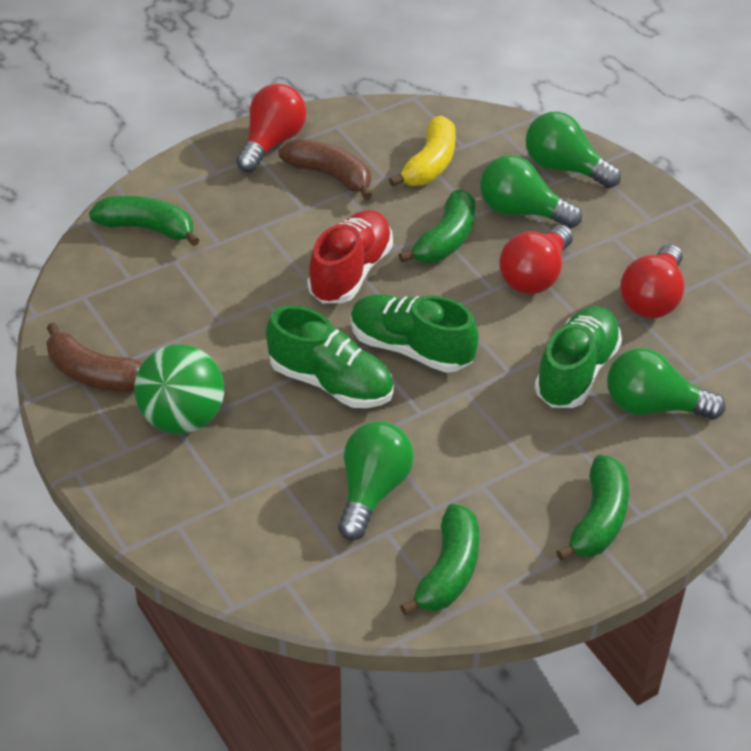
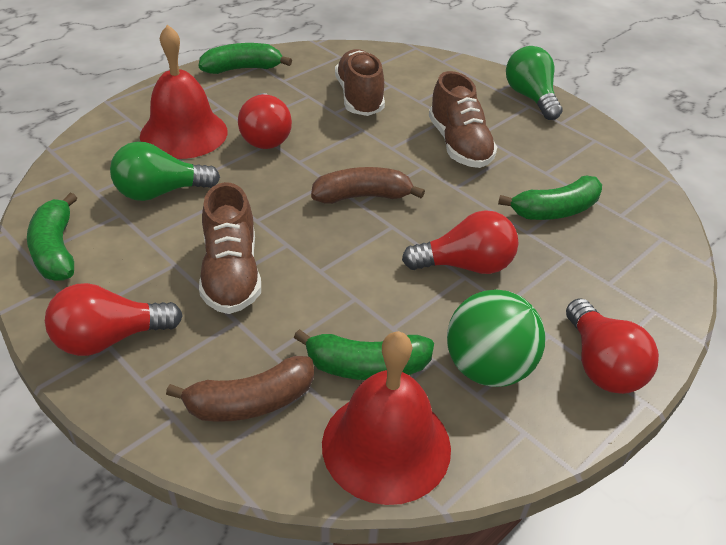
brown shoe: none = 0 -> [199,182,261,314] [335,49,385,116] [429,71,497,168] = 3
green light bulb: [338,421,414,540] [480,155,582,228] [526,112,621,188] [607,348,726,420] = 4 -> [110,142,220,201] [506,46,563,120] = 2
green shoe: [266,305,394,408] [351,294,479,373] [535,306,622,408] = 3 -> none = 0
red bell: none = 0 -> [140,24,228,159] [322,331,451,505] = 2
red light bulb: [236,84,307,172] [499,224,573,294] [620,244,684,318] = 3 -> [45,283,183,356] [238,93,292,149] [402,210,519,274] [566,299,659,394] = 4
red shoe: [307,210,393,303] = 1 -> none = 0
yellow banana: [389,116,456,187] = 1 -> none = 0

